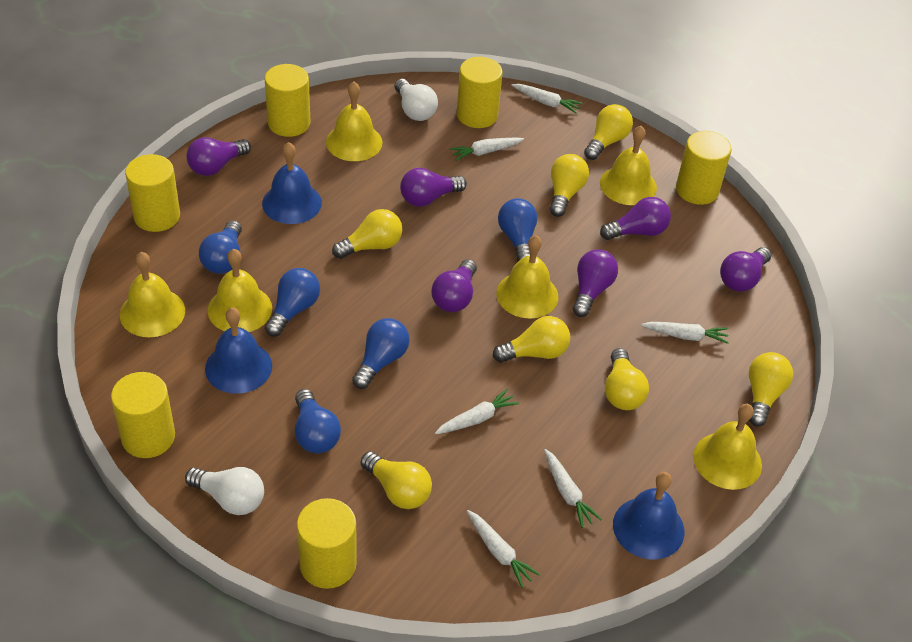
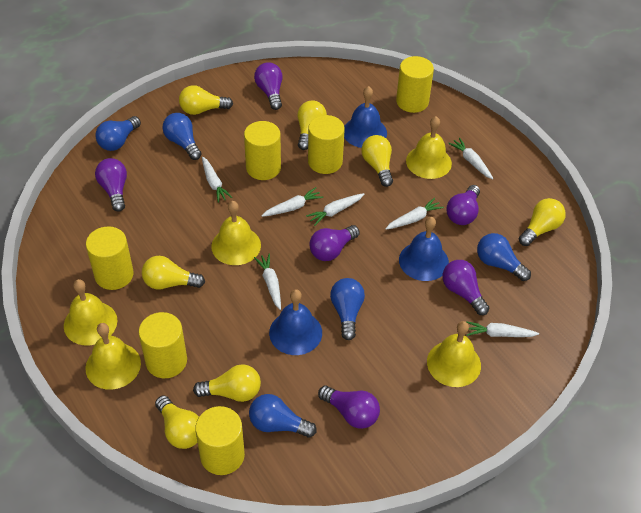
white carrot: [435,389,519,434] [449,138,524,161] [467,510,540,588] [512,84,583,114] [544,449,602,528] [641,322,729,344] = 6 -> [202,157,233,203] [254,254,281,310] [262,187,323,217] [306,193,364,226] [385,198,444,230] [448,138,494,179] [466,321,539,337] = 7
white light bulb: [185,467,264,515] [394,79,438,121] = 2 -> none = 0
yellow bell: [120,252,185,337] [208,249,272,332] [326,82,382,161] [496,235,558,319] [600,126,657,205] [693,404,762,490] = 6 -> [64,279,117,345] [85,323,141,390] [211,201,261,265] [406,116,452,179] [427,321,481,387] = 5

